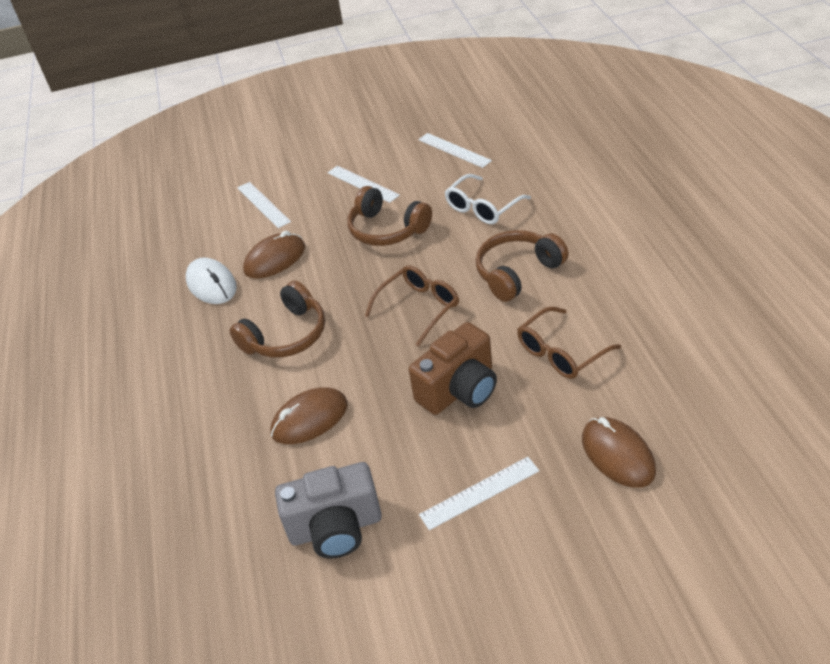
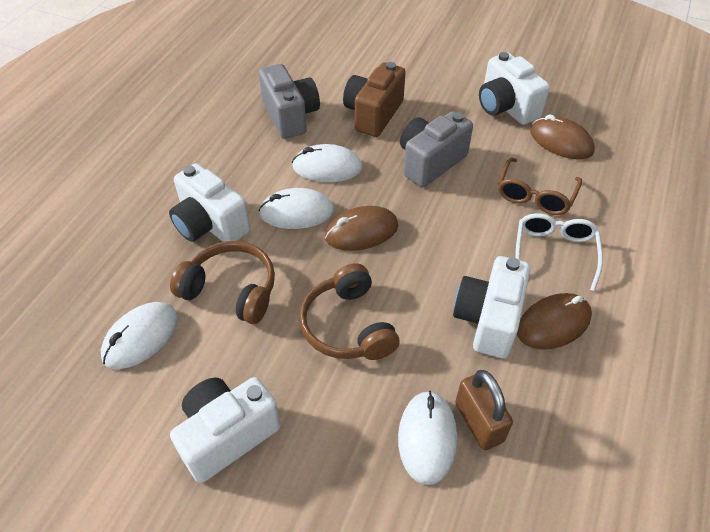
brown glasses: [365,265,459,346] [517,306,621,379] = 2 -> [498,158,582,215] = 1
brown headphones: [230,281,325,358] [347,186,432,246] [476,230,569,302] = 3 -> [170,241,275,324] [299,263,400,360] = 2
brown padlock: none = 0 -> [455,370,513,450] = 1
grey camera: [275,462,382,559] = 1 -> [259,64,320,139] [400,111,473,187] = 2
white camera: none = 0 -> [169,163,250,242] [170,377,281,483] [453,256,530,359] [479,52,550,125] = 4
white mouse: [186,258,237,304] = 1 -> [101,302,178,369] [259,188,334,229] [292,144,363,182] [398,391,457,485] = 4
white ruler: [237,182,291,228] [328,166,400,203] [418,133,492,168] [419,457,539,530] = 4 -> none = 0

